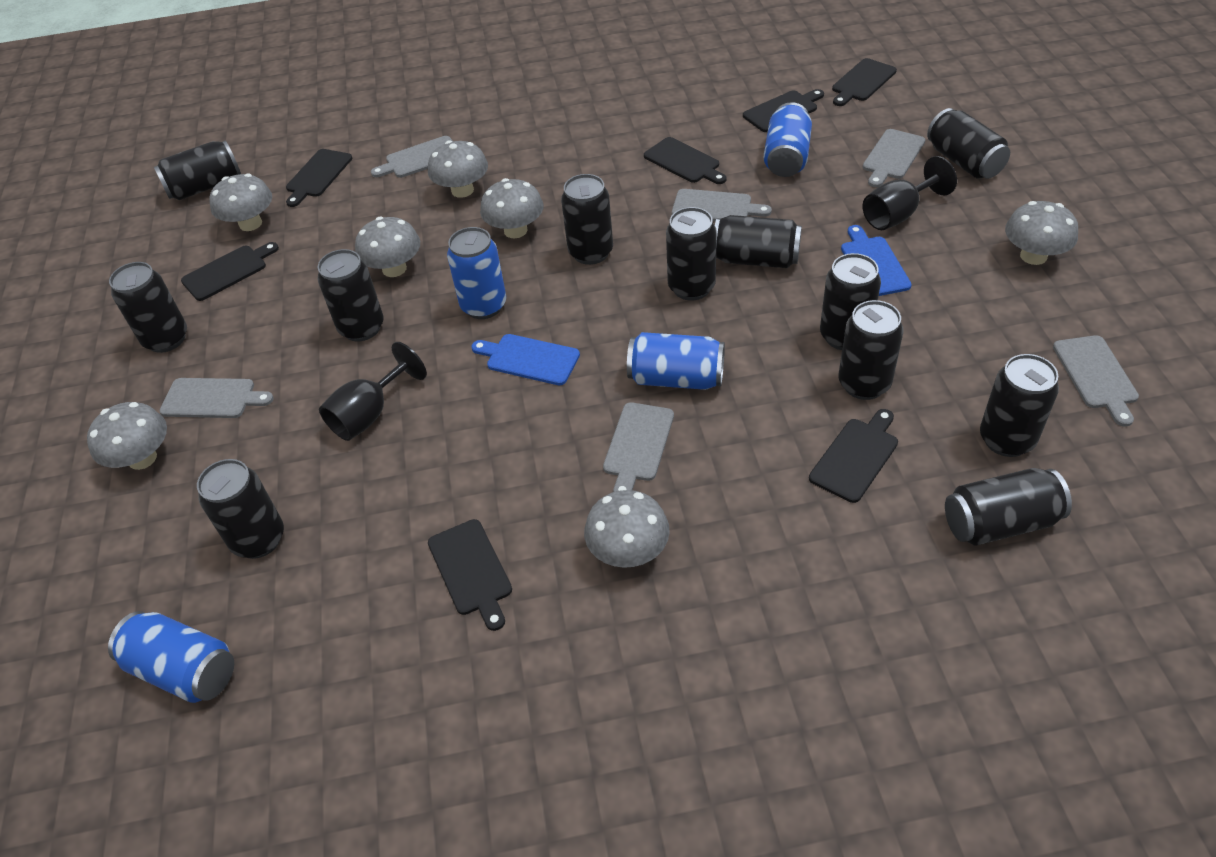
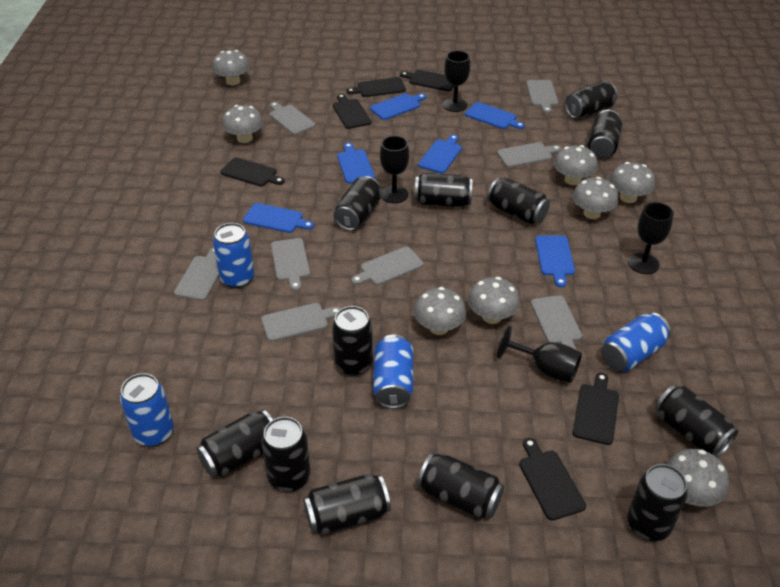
black cutting board: [181,242,279,301] [286,149,352,207] [428,519,512,631] [644,137,727,184] [743,89,824,132] [809,409,898,503] [832,58,897,106] = 7 -> [220,157,285,186] [333,94,371,129] [346,77,406,97] [400,70,454,91] [519,438,586,521] [572,373,619,445] = 6
black goblet: [319,342,427,441] [862,156,957,230] = 2 -> [380,136,409,203] [443,50,470,112] [497,326,582,383] [628,202,674,274] = 4
blue cutting board: [471,334,580,385] [841,225,912,296] = 2 -> [243,203,314,233] [337,143,375,184] [370,93,426,120] [418,135,462,173] [465,102,525,129] [535,235,575,287] = 6
grey cutting board: [160,378,274,418] [371,136,452,178] [603,402,674,492] [672,189,772,221] [863,129,925,187] [1053,335,1139,426] = 6 -> [174,247,219,301] [261,303,341,342] [270,102,315,135] [271,238,310,291] [351,247,424,285] [497,142,561,167] [526,80,558,114] [531,295,582,350] = 8
grey mushroom: [87,402,167,470] [209,173,272,231] [355,217,420,277] [428,140,488,198] [480,178,543,239] [584,490,670,568] [1005,201,1078,265] = 7 -> [212,50,250,85] [222,105,263,143] [414,287,466,335] [468,277,520,324] [554,145,598,185] [572,177,619,219] [610,162,655,203] [667,449,729,507] = 8

